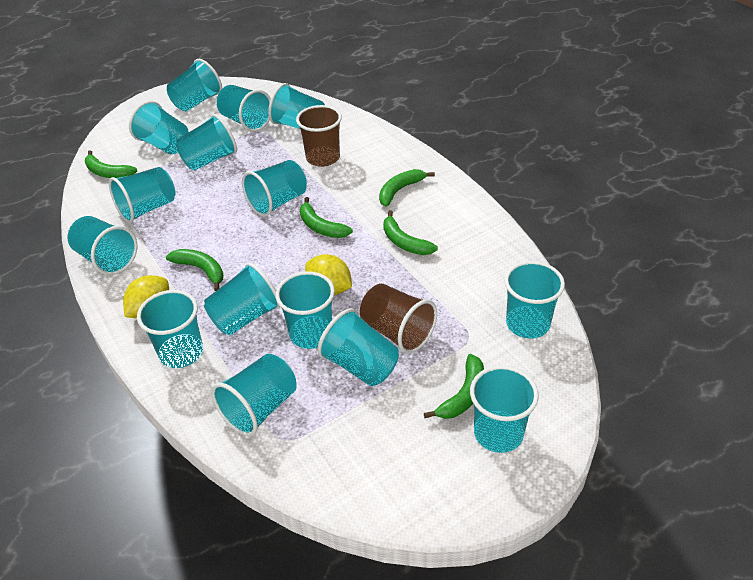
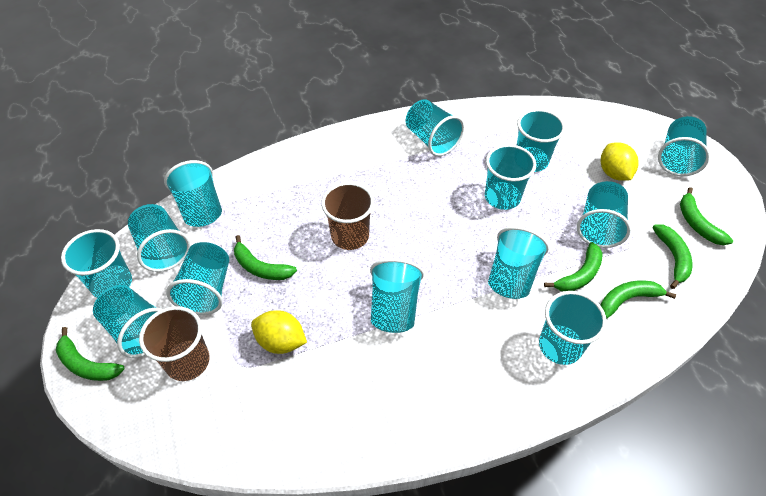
turquoise cup: [68,216,138,275] [109,167,175,223] [129,101,189,154] [137,290,203,368] [167,59,222,111] [176,114,237,171] [204,262,280,335] [211,354,297,436] [217,85,271,132] [242,160,307,217] [268,83,325,129] [276,271,335,349] [318,308,399,386] [470,365,539,453] [504,261,565,339] = 15 -> [61,229,132,298] [93,285,162,358] [128,204,191,272] [164,160,222,227] [166,242,229,315] [370,258,424,333] [406,99,464,156] [485,144,536,210] [488,226,549,299] [517,109,565,172] [539,291,607,365] [577,181,631,248] [658,116,710,176] = 13

